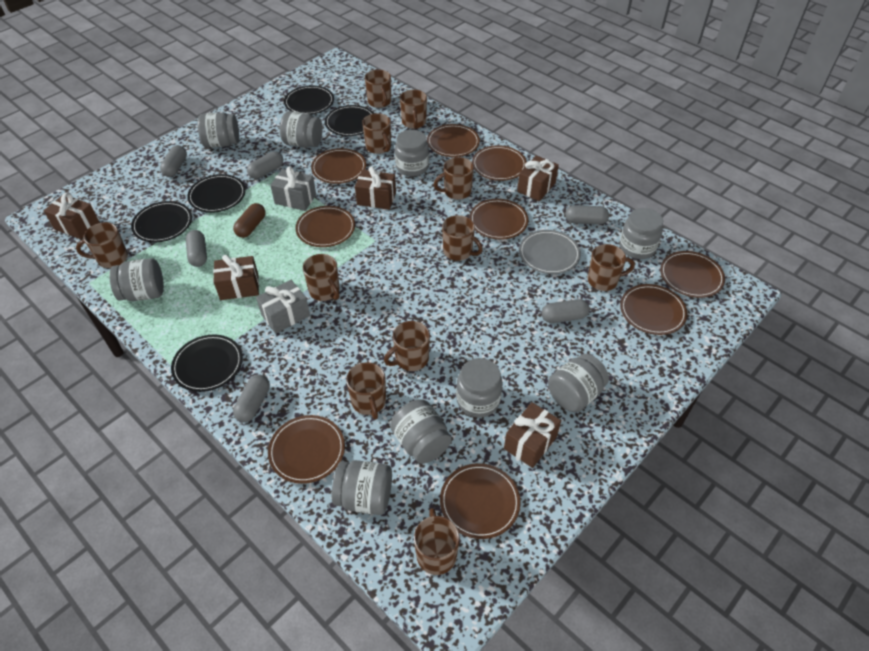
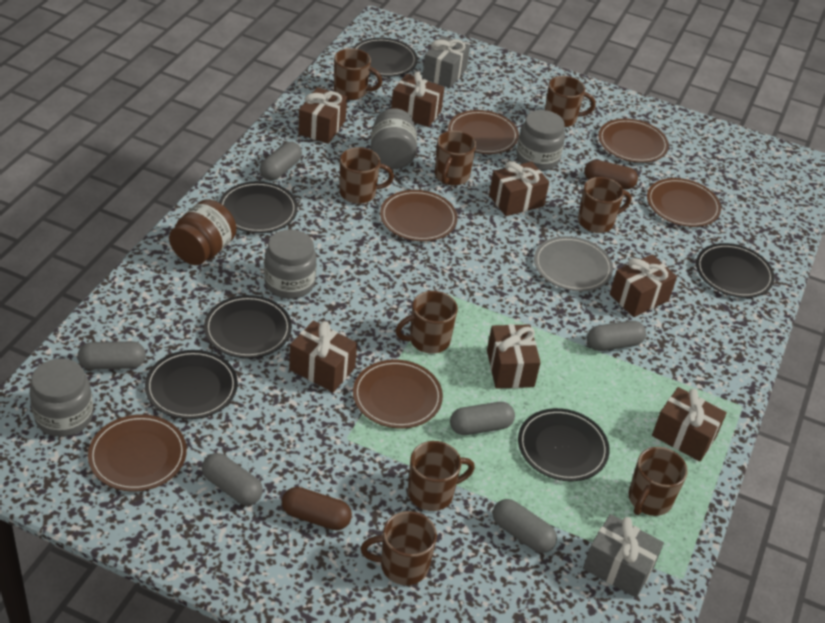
black plate: [131,201,192,242] [171,334,243,392] [187,174,246,213] [284,85,334,115] [325,105,374,136] = 5 -> [145,350,238,419] [204,295,292,358] [219,181,298,233] [352,38,418,77] [518,408,610,481] [696,243,774,298] = 6
brown capsule: [233,203,266,238] = 1 -> [282,487,352,530] [584,160,638,189] = 2
brown gift: [44,193,100,239] [213,255,259,300] [355,166,396,210] [504,402,561,468] [517,155,559,201] = 5 -> [289,321,357,392] [298,87,347,144] [391,71,445,127] [487,324,541,389] [489,161,549,216] [610,254,677,317] [652,387,727,462] = 7
brown jar: none = 0 -> [169,199,237,265] = 1
brown mug: [76,222,128,268] [303,254,339,301] [346,362,386,420] [362,113,391,154] [365,70,391,108] [384,321,430,371] [400,90,427,129] [414,508,460,575] [434,157,474,200] [442,215,483,261] [587,244,635,291] = 11 -> [334,48,382,100] [339,147,394,204] [361,511,437,585] [395,291,458,354] [408,441,475,511] [435,131,476,186] [545,76,595,127] [578,177,631,233] [629,447,688,516] = 9
brown plate: [268,415,345,484] [295,206,355,247] [311,148,366,184] [427,124,480,157] [440,463,521,539] [469,199,528,240] [472,145,527,181] [620,284,688,335] [660,251,725,298] = 9 -> [88,414,187,492] [353,360,443,429] [380,190,458,241] [448,110,519,154] [598,118,669,163] [647,178,721,227] = 6
grey jar: [109,258,164,301] [198,113,239,147] [280,111,323,148] [332,460,392,515] [390,399,452,464] [395,130,429,177] [456,358,503,418] [548,354,609,412] [619,208,663,259] = 9 -> [30,359,93,437] [264,229,317,299] [371,108,417,169] [517,110,565,171] = 4

